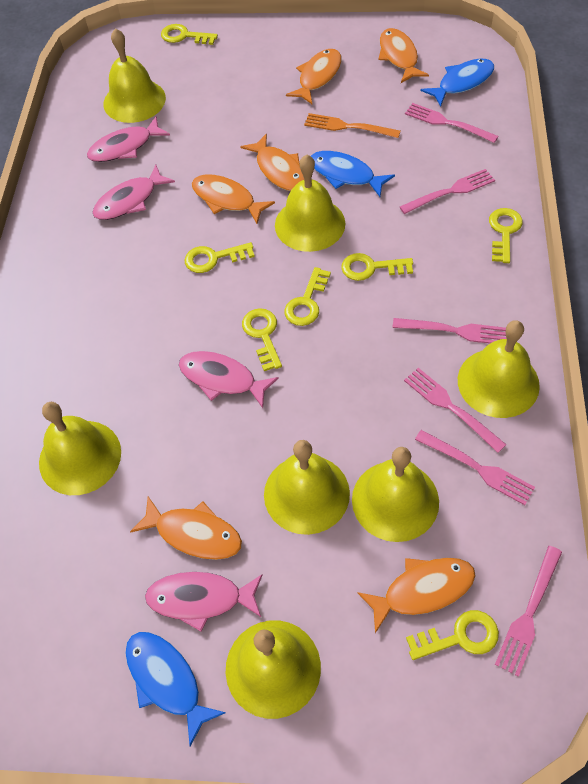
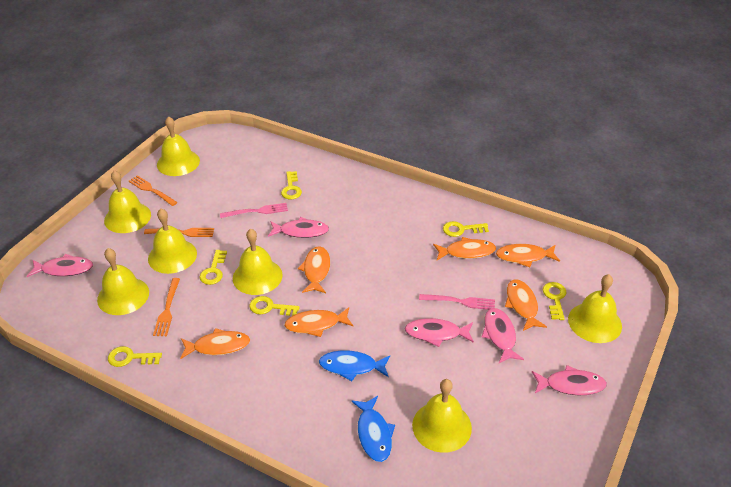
blue fish: [125,632,226,746] [311,151,395,197] [421,59,494,107] = 3 -> [319,350,390,381] [351,396,395,462] = 2
orange fork: [304,113,400,138] = 1 -> [129,175,178,206] [144,228,214,237] [153,278,180,336] = 3
pink fish: [87,117,170,162] [93,165,175,220] [145,572,263,632] [179,351,279,408] = 4 -> [27,254,93,277] [268,217,329,238] [405,318,474,347] [482,308,524,363] [532,365,607,395] = 5
pink fork: [393,318,506,344] [400,169,495,214] [404,368,507,453] [405,103,499,143] [415,430,535,505] [495,546,562,677] = 6 -> [220,203,288,218] [419,294,495,310] = 2
yellow key: [161,24,218,45] [185,242,255,273] [242,308,282,371] [284,267,331,326] [341,253,413,281] [406,610,499,660] [489,208,523,263] = 7 -> [108,346,162,367] [200,250,227,285] [249,296,300,316] [281,171,302,199] [443,221,489,237] [543,282,567,320] = 6

